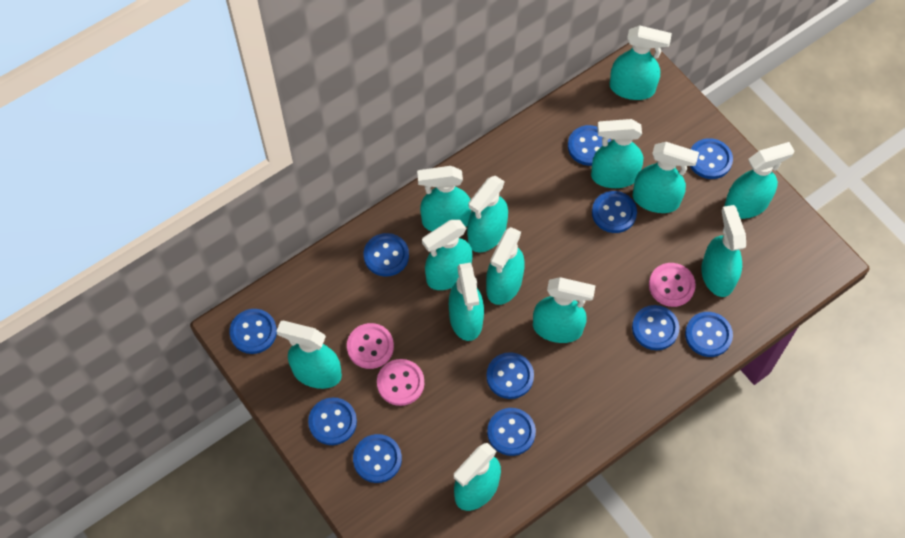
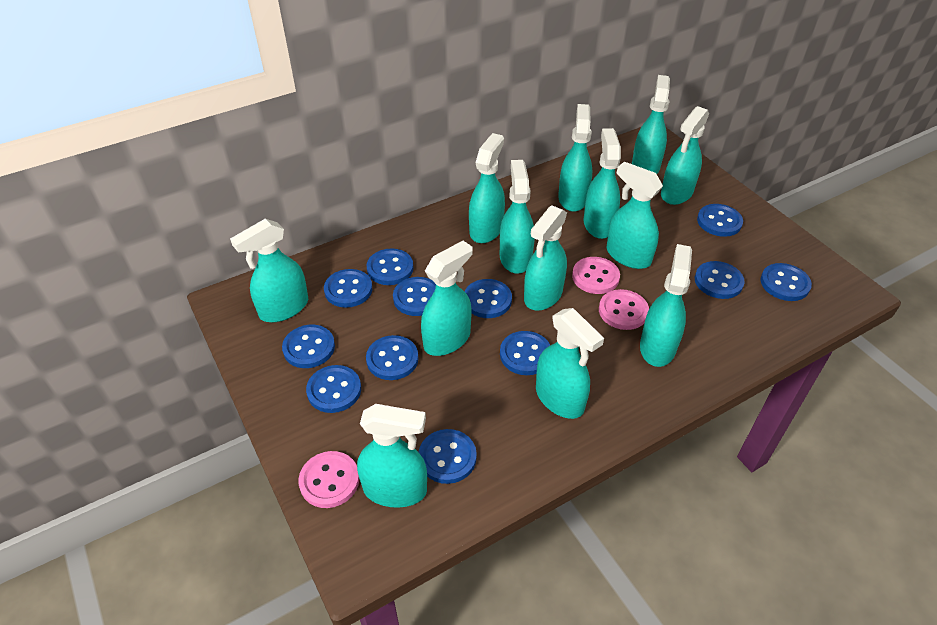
blue button: [229,309,277,354] [308,397,357,445] [353,434,402,483] [363,233,409,277] [486,352,534,399] [487,408,536,456] [568,125,611,166] [592,191,637,233] [632,305,679,350] [685,312,733,357] [690,138,733,179] = 11 -> [282,325,335,368] [306,365,361,413] [324,269,372,308] [366,335,419,380] [367,248,414,285] [393,277,436,316] [419,429,477,484] [465,279,512,318] [500,331,550,375] [695,261,745,299] [697,204,743,237] [760,263,812,301] = 12

